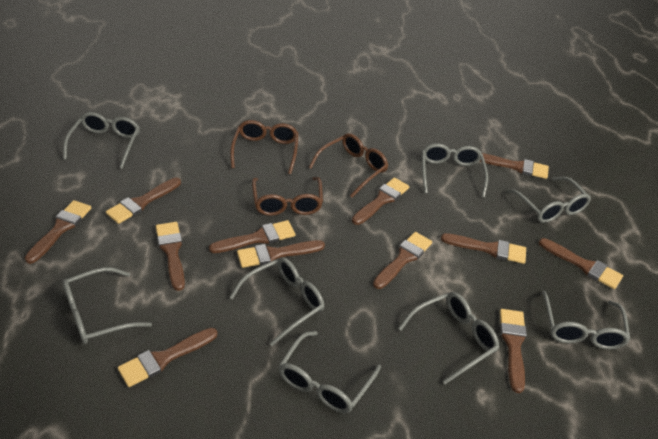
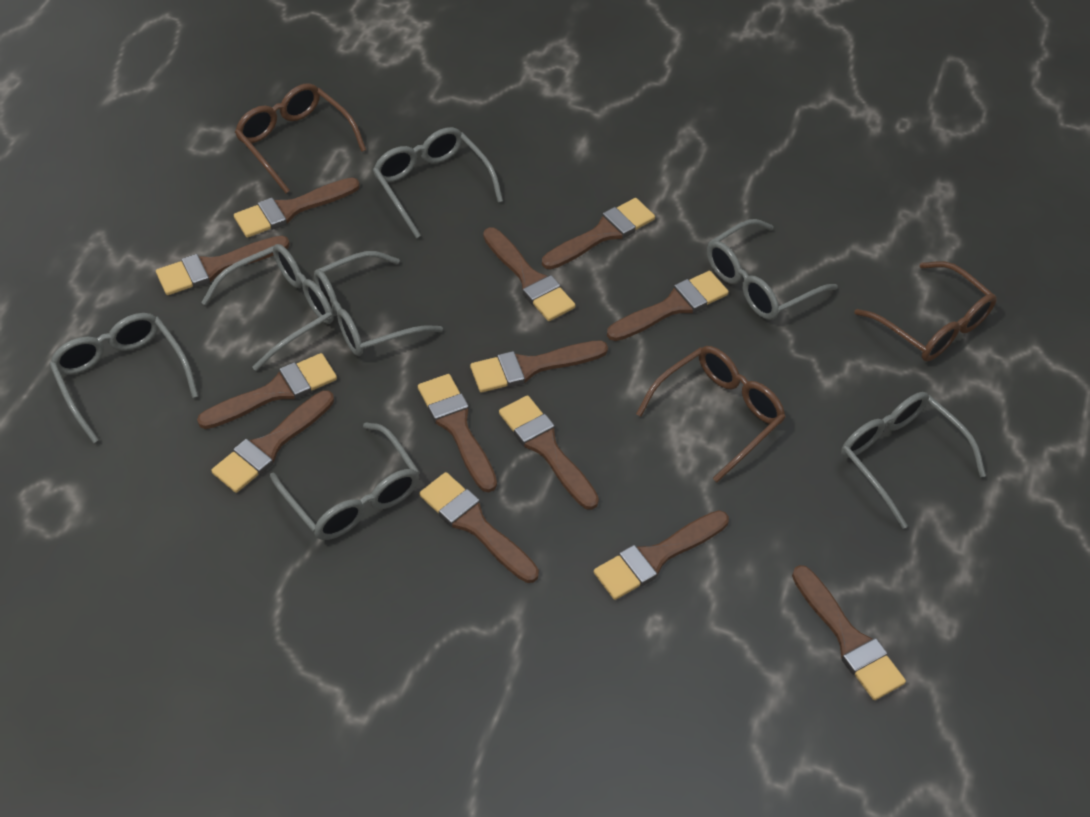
brown brush: [25,200,91,264] [106,177,181,224] [118,328,218,387] [156,222,185,291] [209,220,296,253] [237,240,325,268] [352,178,409,225] [373,232,432,289] [441,233,526,264] [479,153,549,179] [500,309,527,393] [539,238,623,289] = 12 -> [156,236,290,295] [197,353,337,429] [211,390,334,493] [234,178,360,238] [418,374,497,492] [419,472,539,583] [470,341,608,392] [483,227,575,321] [499,395,599,510] [542,198,655,270] [594,510,729,600] [607,271,729,341] [792,565,906,700] = 13
grey glasses: [62,267,152,344] [63,112,140,169] [230,257,324,346] [279,331,381,413] [398,292,499,384] [422,143,488,198] [506,177,591,223] [542,291,631,350] = 8 -> [49,313,198,443] [201,244,334,371] [270,422,420,540] [314,251,443,356] [373,127,503,238] [707,219,838,320] [841,392,986,529] = 7

